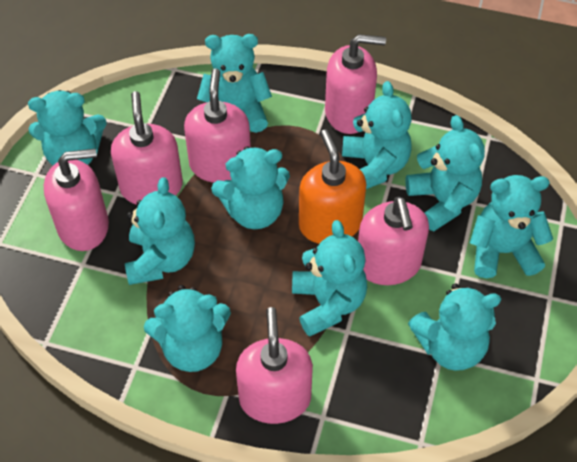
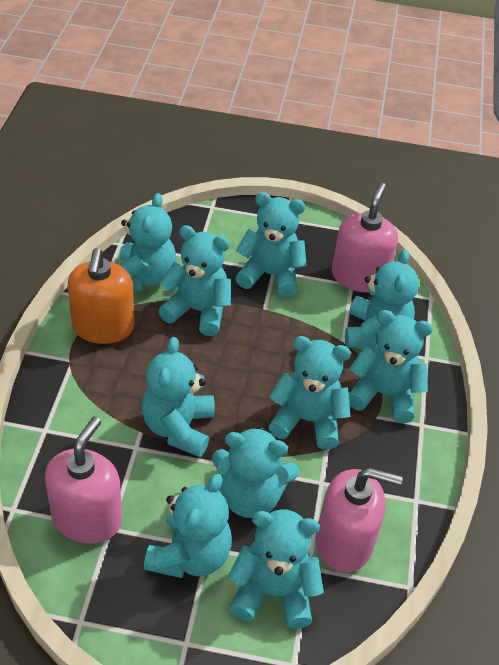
pink soap dispenser: [44,149,109,251] [111,91,183,205] [184,68,251,183] [236,307,313,424] [325,34,386,134] [358,197,429,285] = 6 -> [45,417,122,544] [316,468,403,573] [332,183,398,293] = 3

